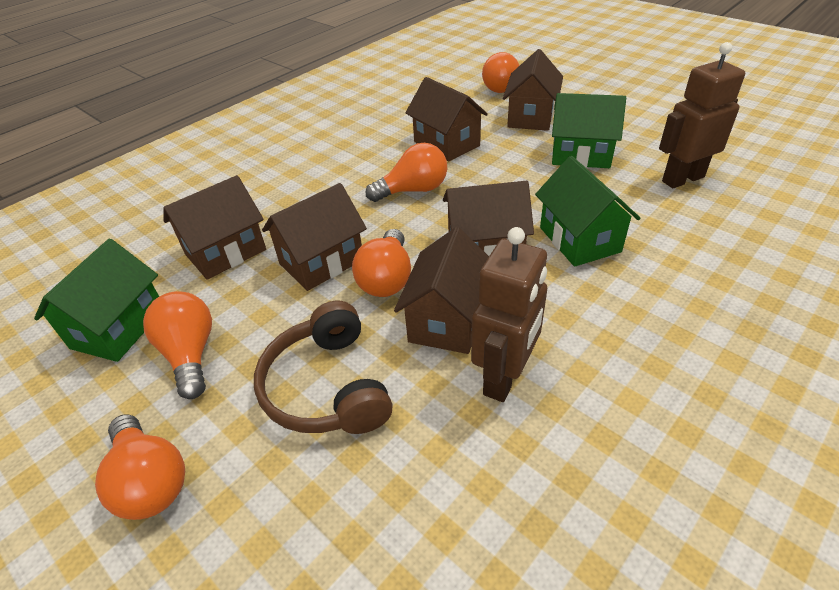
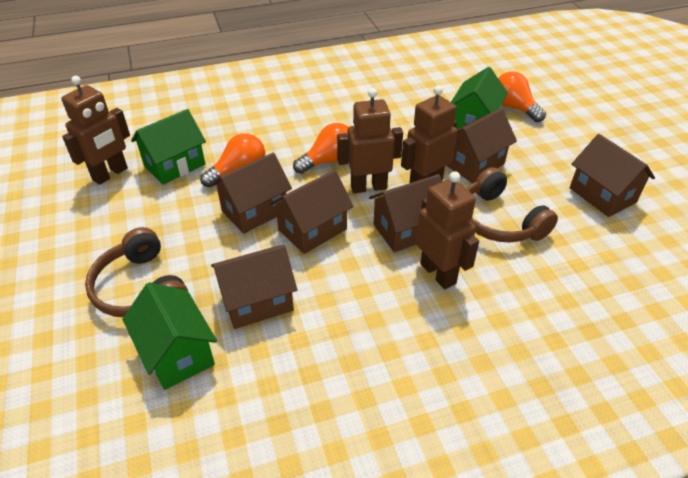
brown headphones: [254,301,393,434] = 1 -> [85,227,188,317] [466,167,558,243] = 2
brown robot: [471,227,547,402] [659,42,745,188] = 2 -> [61,76,130,185] [337,88,403,193] [401,85,457,183] [416,171,479,289] = 4
orange light bulb: [95,414,185,520] [143,291,212,399] [352,229,411,297] [366,143,447,202] [482,52,520,93] = 5 -> [200,133,265,187] [293,123,348,174] [498,71,546,122] = 3

